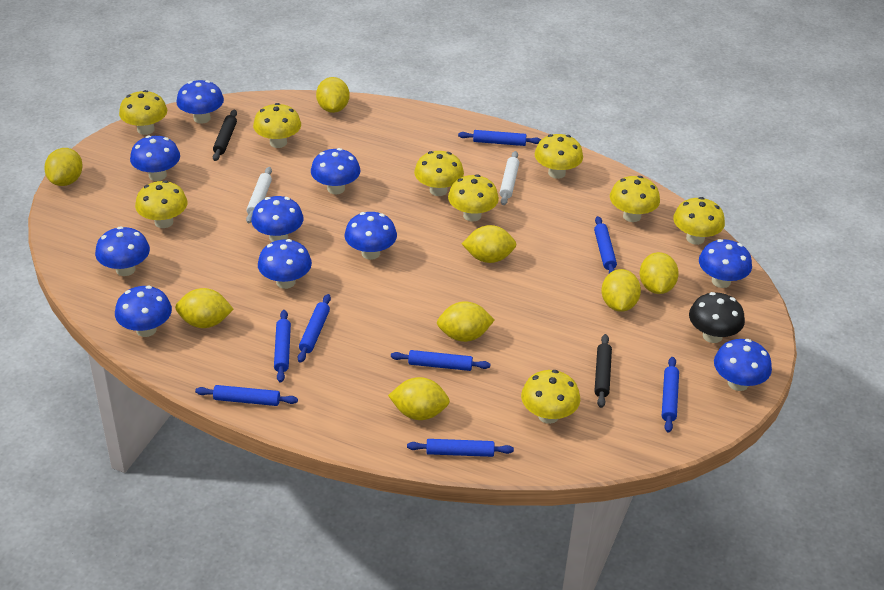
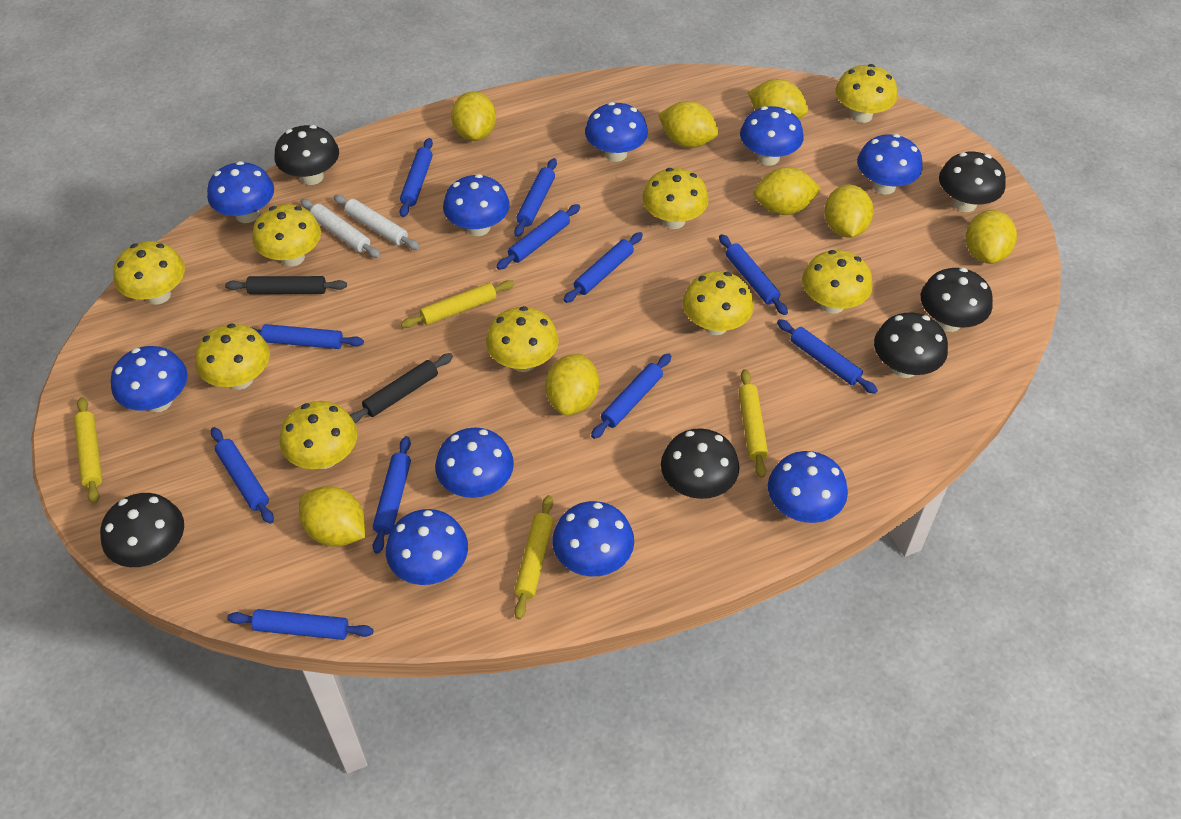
black mushroom: [689,292,745,343] = 1 -> [100,493,184,567] [275,125,339,185] [661,428,739,499] [874,312,948,378] [921,268,993,332] [939,152,1006,212] = 6
blue rolling pin: [195,385,298,406] [274,310,291,383] [298,294,331,363] [391,350,490,371] [407,439,514,457] [458,130,541,146] [594,216,617,273] [662,357,679,432] = 8 -> [211,427,274,524] [227,609,373,640] [251,324,364,349] [373,436,411,554] [399,138,433,217] [496,204,580,270] [514,158,557,237] [564,232,643,303] [591,353,671,439] [719,234,788,315] [777,319,878,394] = 11
yellow rolling pin: none = 0 -> [74,397,102,504] [401,280,514,328] [514,495,554,619] [739,369,768,478] = 4

